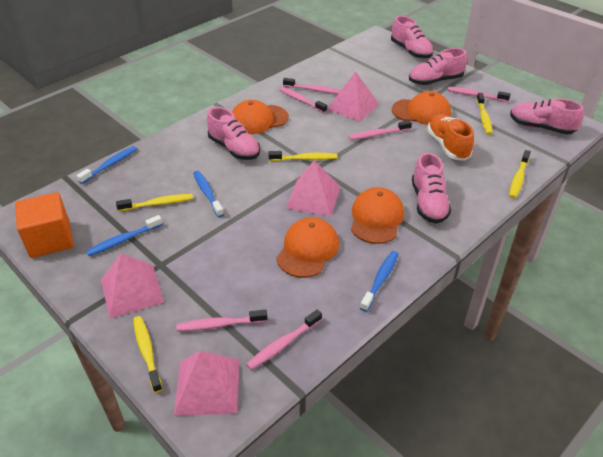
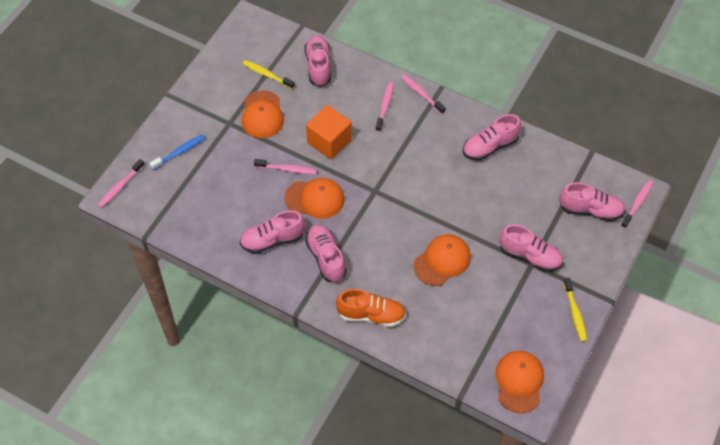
blue toothbrush: [77,146,137,184] [86,215,163,256] [193,171,224,217] [360,251,399,312] = 4 -> [150,134,205,170] = 1
pink pyramid: [101,253,164,319] [174,351,239,416] [285,160,341,217] [327,72,379,122] = 4 -> none = 0
pink shoe: [207,107,260,160] [391,16,434,59] [409,48,467,85] [412,153,451,223] [510,98,584,135] = 5 -> [240,210,305,254] [305,35,331,87] [305,224,347,282] [463,114,521,161] [499,224,563,272] [559,182,626,221] = 6
pink toothbrush: [176,310,267,331] [246,310,322,370] [279,87,327,113] [283,78,341,94] [349,120,412,140] [448,87,510,102] = 6 -> [98,159,145,208] [254,159,317,174] [375,82,394,132] [401,74,446,114] [621,180,654,229] = 5
yellow toothbrush: [116,194,193,212] [133,316,163,393] [269,151,337,161] [476,93,492,135] [509,150,531,198] = 5 -> [243,60,295,89] [563,278,587,342] = 2

